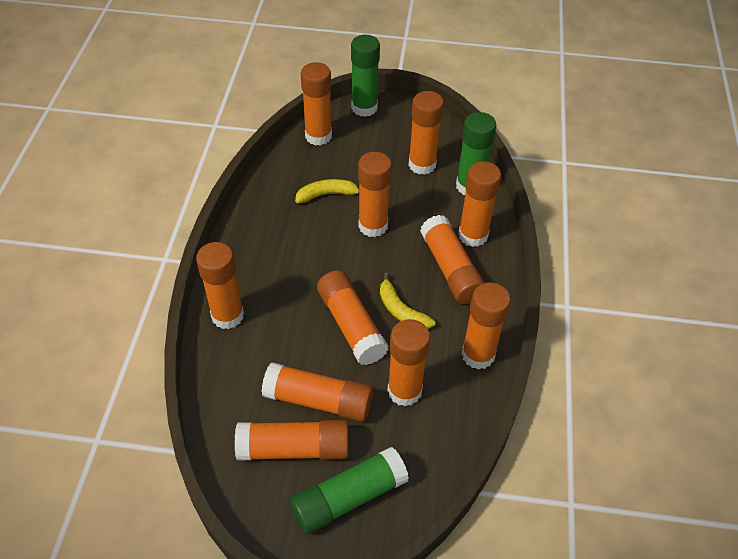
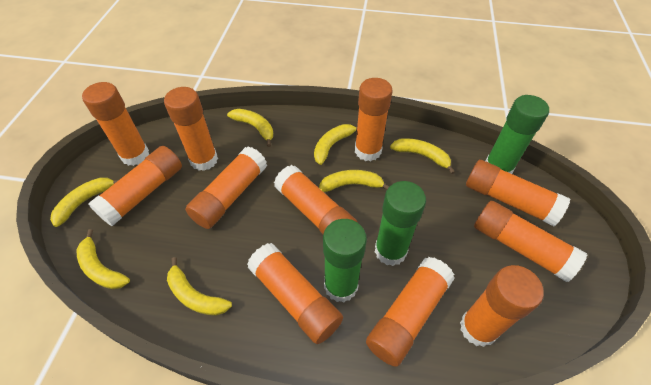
yellow banana: [295,179,359,203] [380,272,435,329] = 2 -> [50,178,118,227] [76,229,130,289] [167,257,232,316] [227,109,273,147] [314,124,357,165] [319,170,390,192] [390,138,455,174] = 7

